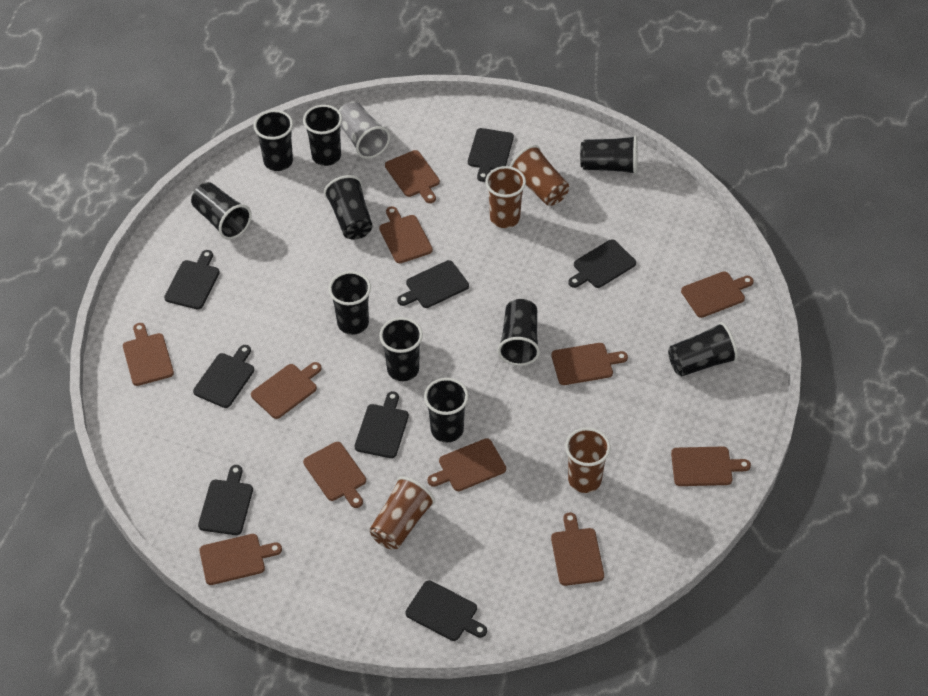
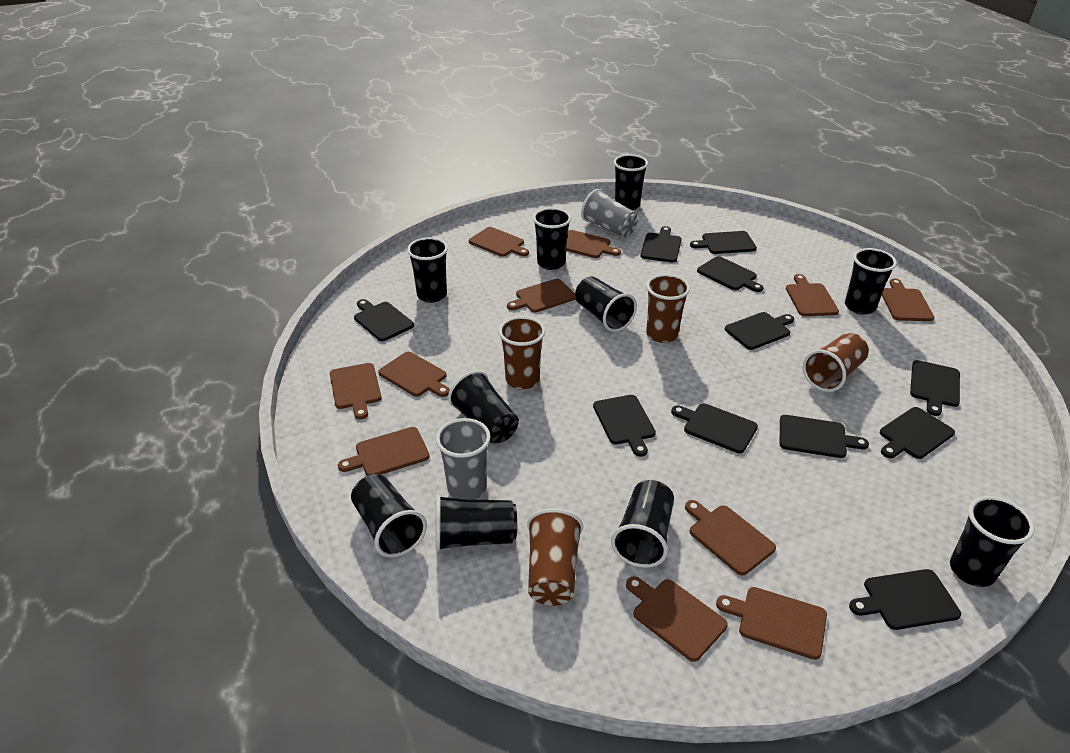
black cutting board: [164,250,220,309] [193,345,254,408] [198,465,253,535] [355,391,409,458] [397,260,469,308] [405,580,487,641] [468,128,514,182] [568,239,636,288] = 8 -> [354,299,414,341] [593,395,656,457] [640,226,682,263] [671,403,758,453] [690,231,757,254] [697,256,763,292] [725,312,794,350] [780,415,869,458] [849,569,961,630] [880,407,955,459] [910,360,960,416] = 11
grey cup: [339,101,390,159] = 1 -> [436,418,491,500] [581,189,638,237] = 2

